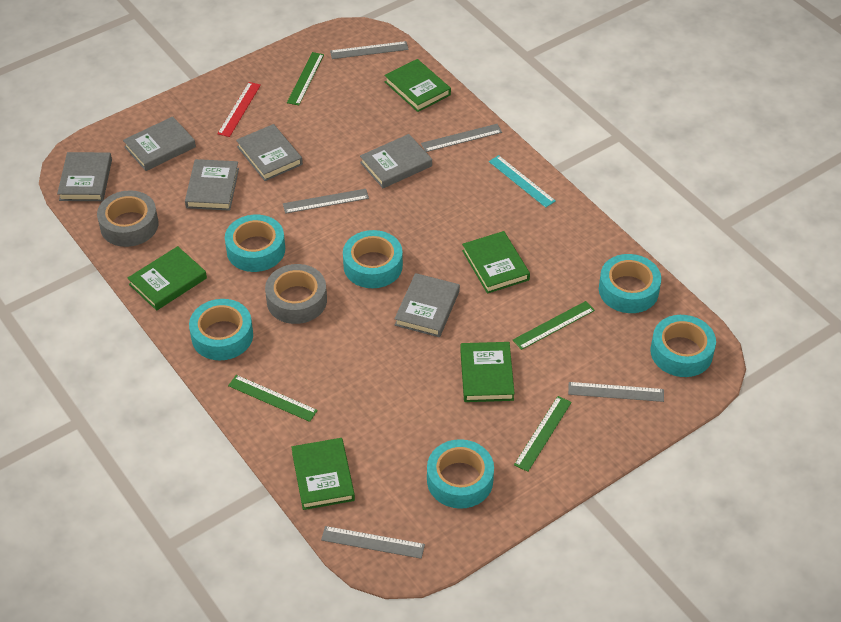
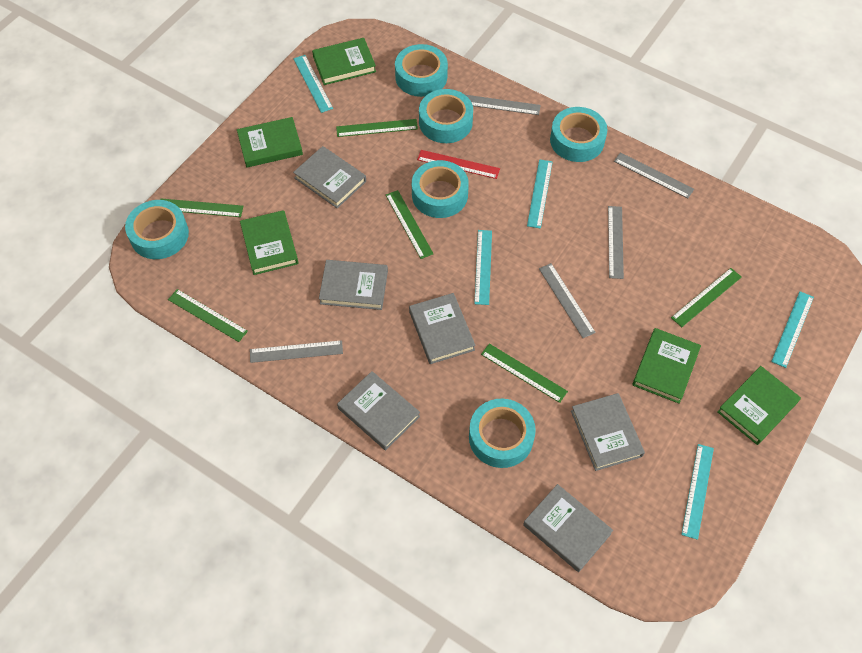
green ruler: [228,375,318,422] [287,52,324,105] [513,301,595,350] [514,396,572,472] = 4 -> [160,198,244,217] [168,289,248,342] [336,119,418,137] [386,190,434,259] [481,344,568,403] [671,268,742,327] = 6
grey tape: [97,190,158,247] [265,264,327,324] = 2 -> none = 0
turquoise ruler: [489,155,556,208] = 1 -> [293,55,333,113] [474,230,492,305] [527,159,553,229] [681,444,714,540] [771,291,814,368] = 5

